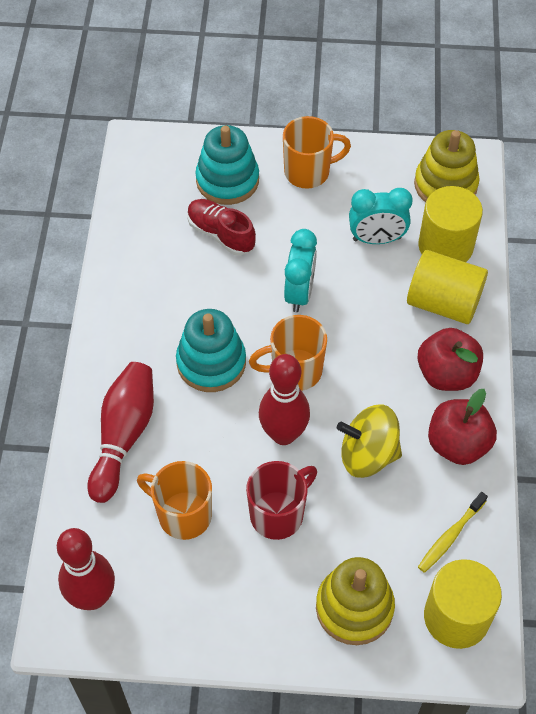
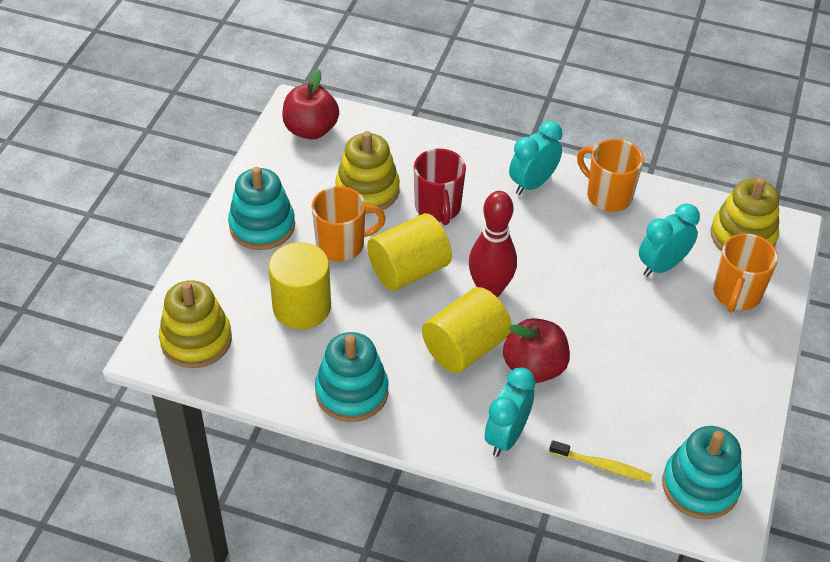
red bowling pin: [57,528,115,610] [87,362,154,503] [259,354,310,445] = 3 -> [469,191,517,297] = 1
red shoe: [187,199,256,256] = 1 -> none = 0
turquoise clock: [284,229,317,312] [349,188,413,244] = 2 -> [485,368,535,457] [509,121,562,195] [639,204,700,277] = 3
turquoise stacking toy: [176,309,246,392] [195,125,259,205] = 2 -> [228,167,295,250] [315,332,389,422] [662,426,742,520] = 3
yellow spinning top: [337,405,402,478] = 1 -> none = 0
yellow stacking toy: [316,557,395,645] [414,130,480,202] = 2 -> [159,280,232,368] [335,131,400,213] [711,177,779,251] = 3

